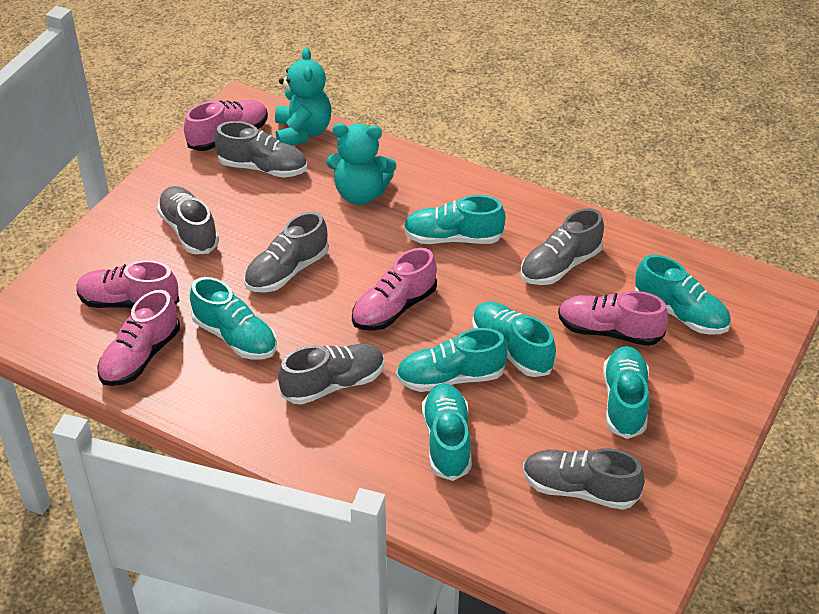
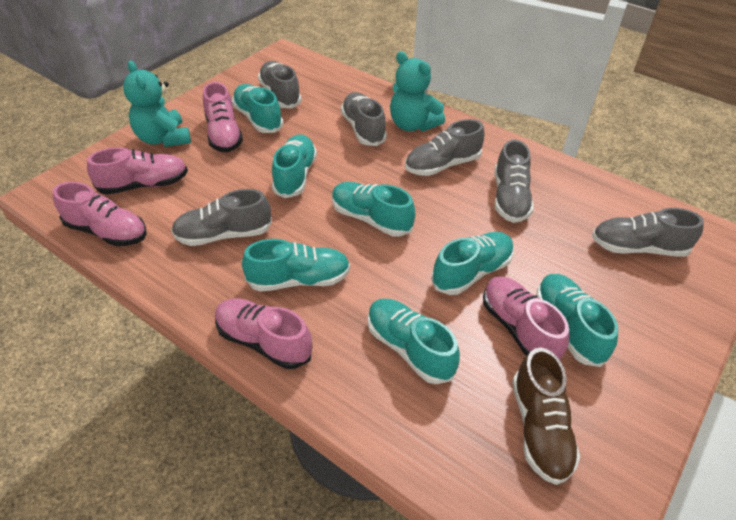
brown shoe: none = 0 -> [512,347,580,485] = 1

